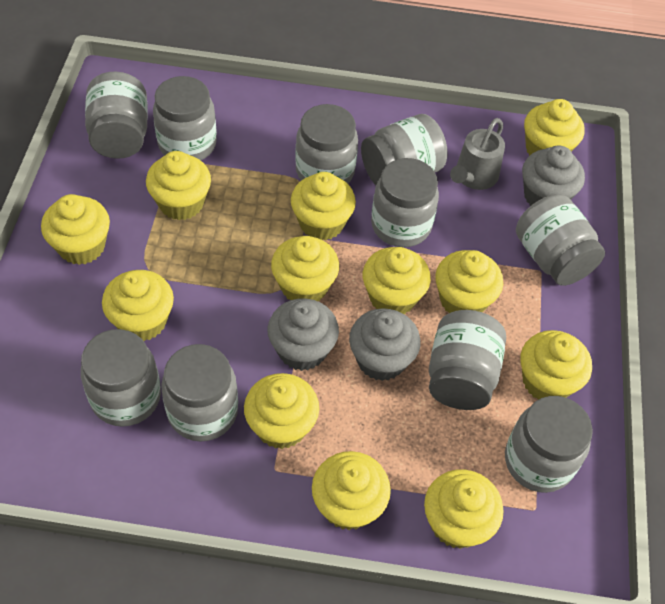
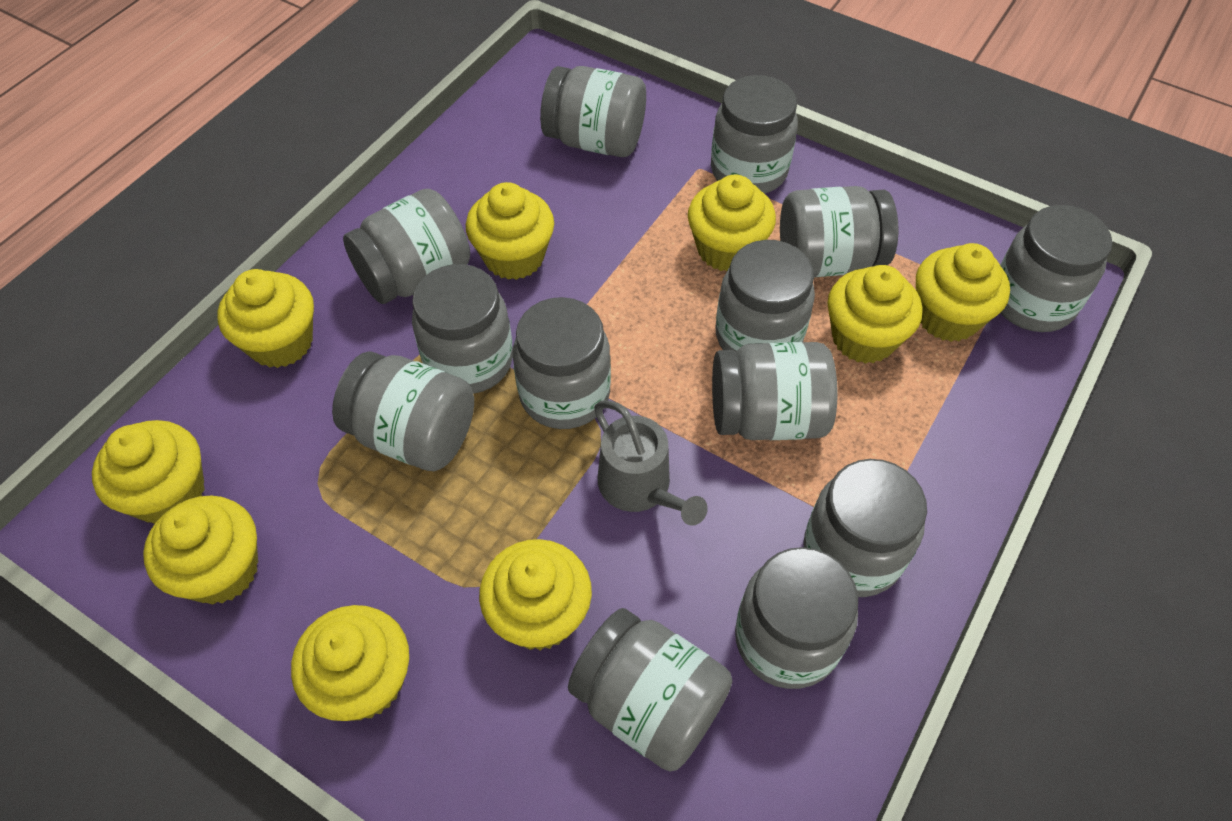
grey cupcake: [268,298,339,371] [349,308,421,381] [522,145,585,206] = 3 -> none = 0
grey jar: [81,329,161,427] [85,72,148,159] [153,76,217,160] [161,344,238,441] [295,104,358,184] [361,114,448,185] [371,158,439,247] [429,310,506,410] [505,396,593,493] [516,194,605,286] = 10 -> [332,351,474,471] [343,189,470,304] [412,264,513,394] [513,297,611,429] [540,66,646,157] [568,608,733,771] [711,75,798,194] [712,342,838,440] [715,240,815,352] [735,547,858,689] [780,186,898,277] [803,459,927,597] [1000,205,1112,332] = 13
yellow cupcake: [41,194,110,265] [102,270,174,341] [146,151,211,220] [244,373,319,449] [271,236,339,301] [291,172,356,241] [312,451,391,530] [363,247,431,314] [424,469,504,549] [435,250,503,313] [521,330,592,400] [524,99,585,156] = 12 -> [92,420,205,524] [143,495,258,604] [218,269,314,368] [291,605,409,721] [466,182,554,280] [479,539,592,650] [688,175,776,271] [827,265,922,364] [916,243,1010,342] = 9

